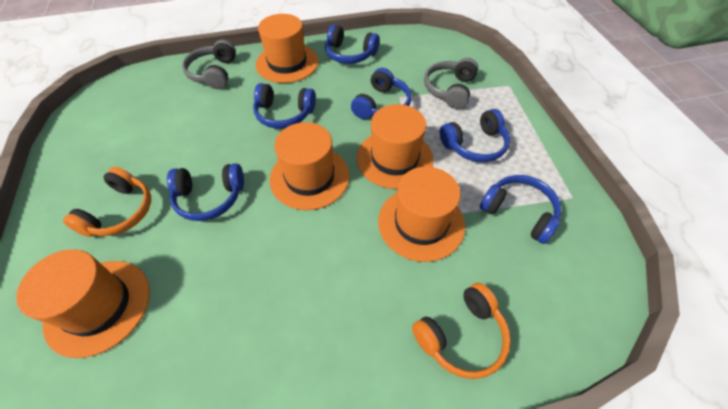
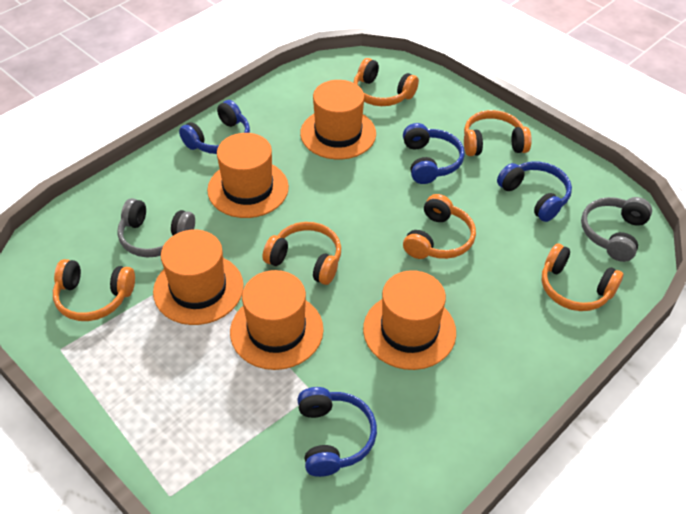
blue headphones: [167,163,244,221] [253,83,316,129] [325,24,380,64] [351,68,412,119] [440,109,510,162] [480,175,561,244] = 6 -> [179,100,250,154] [298,387,377,477] [403,123,465,184] [497,162,572,222] = 4
orange headphones: [63,167,151,237] [412,283,511,379] = 2 -> [53,259,135,321] [263,222,341,285] [353,58,419,106] [403,194,476,259] [464,110,532,156] [542,243,623,311] = 6

